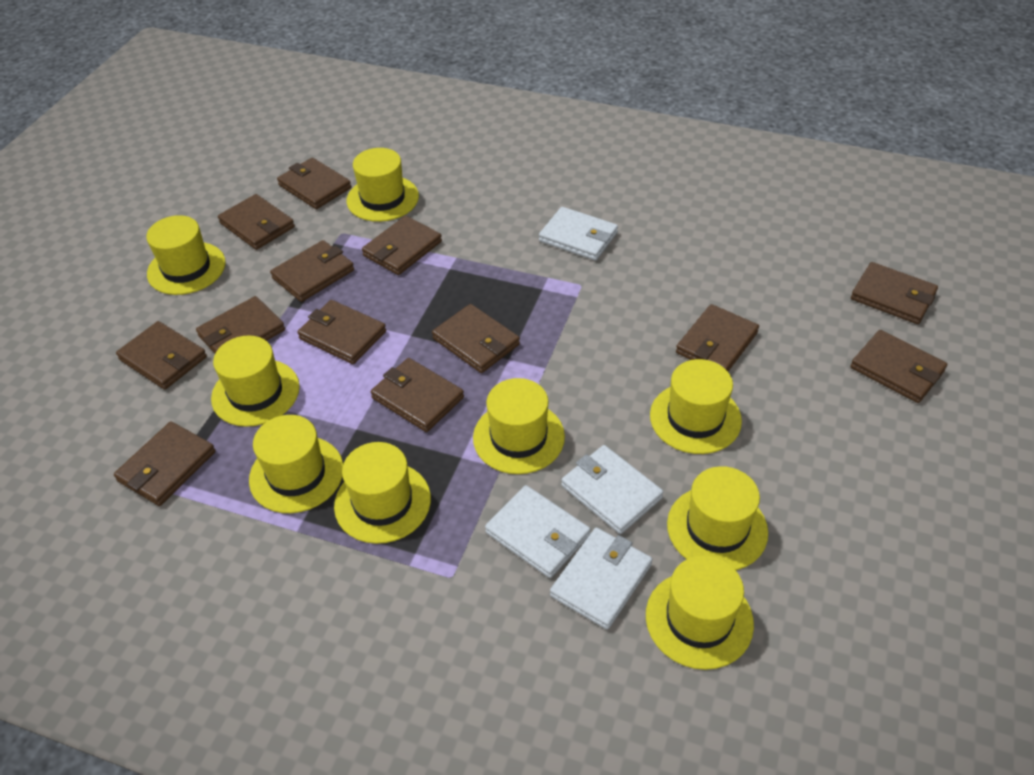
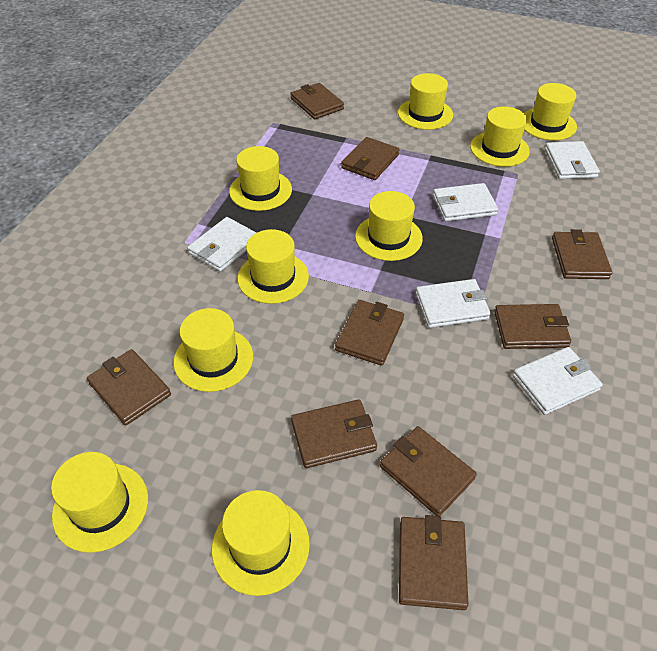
brown wallet: [114,422,216,506] [116,321,207,390] [196,296,285,353] [218,194,295,250] [270,240,354,302] [277,158,351,209] [297,300,386,364] [362,216,442,275] [371,358,464,432] [432,304,520,373] [676,304,759,371] [850,330,947,403] [851,262,938,324] = 13 -> [87,349,171,425] [290,83,344,119] [291,399,377,468] [335,300,404,366] [341,137,400,180] [380,426,477,516] [399,515,469,610] [494,304,571,349] [552,229,612,279] = 9
white wallet: [485,485,591,578] [539,207,618,261] [550,528,652,629] [561,445,663,534] = 4 -> [187,217,256,272] [415,279,491,328] [433,183,498,222] [512,347,603,415] [545,141,600,179] = 5

